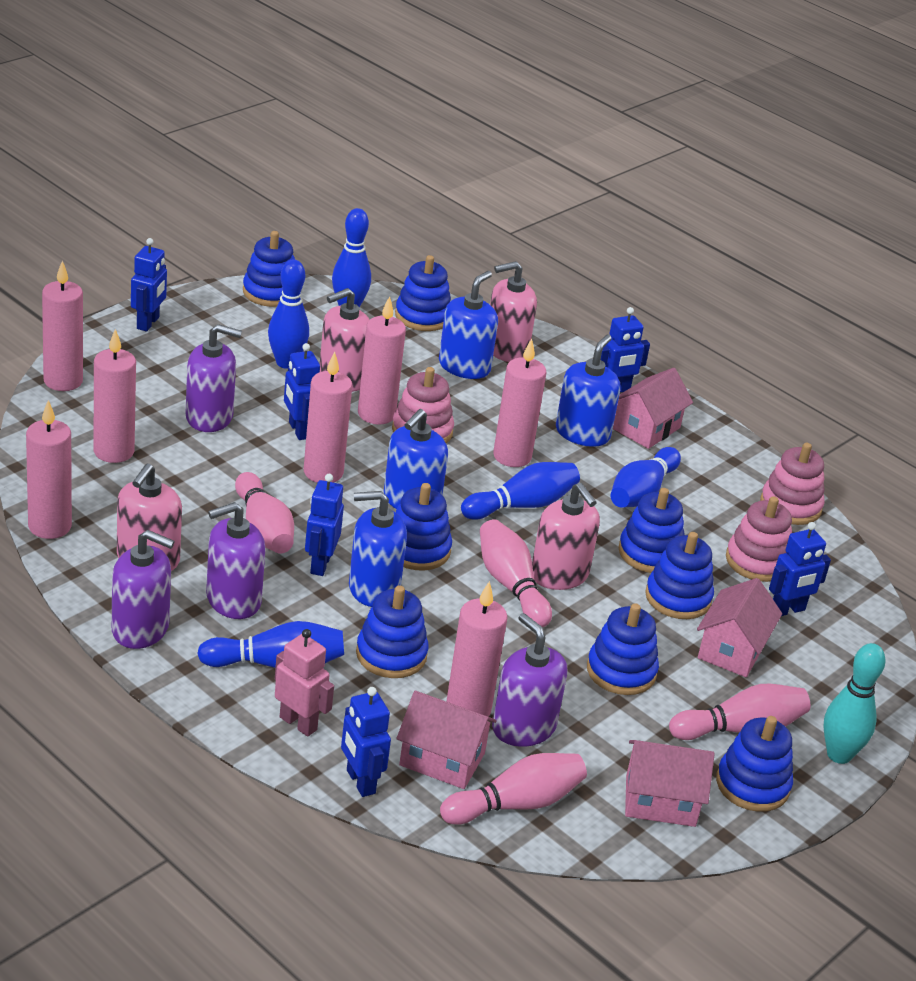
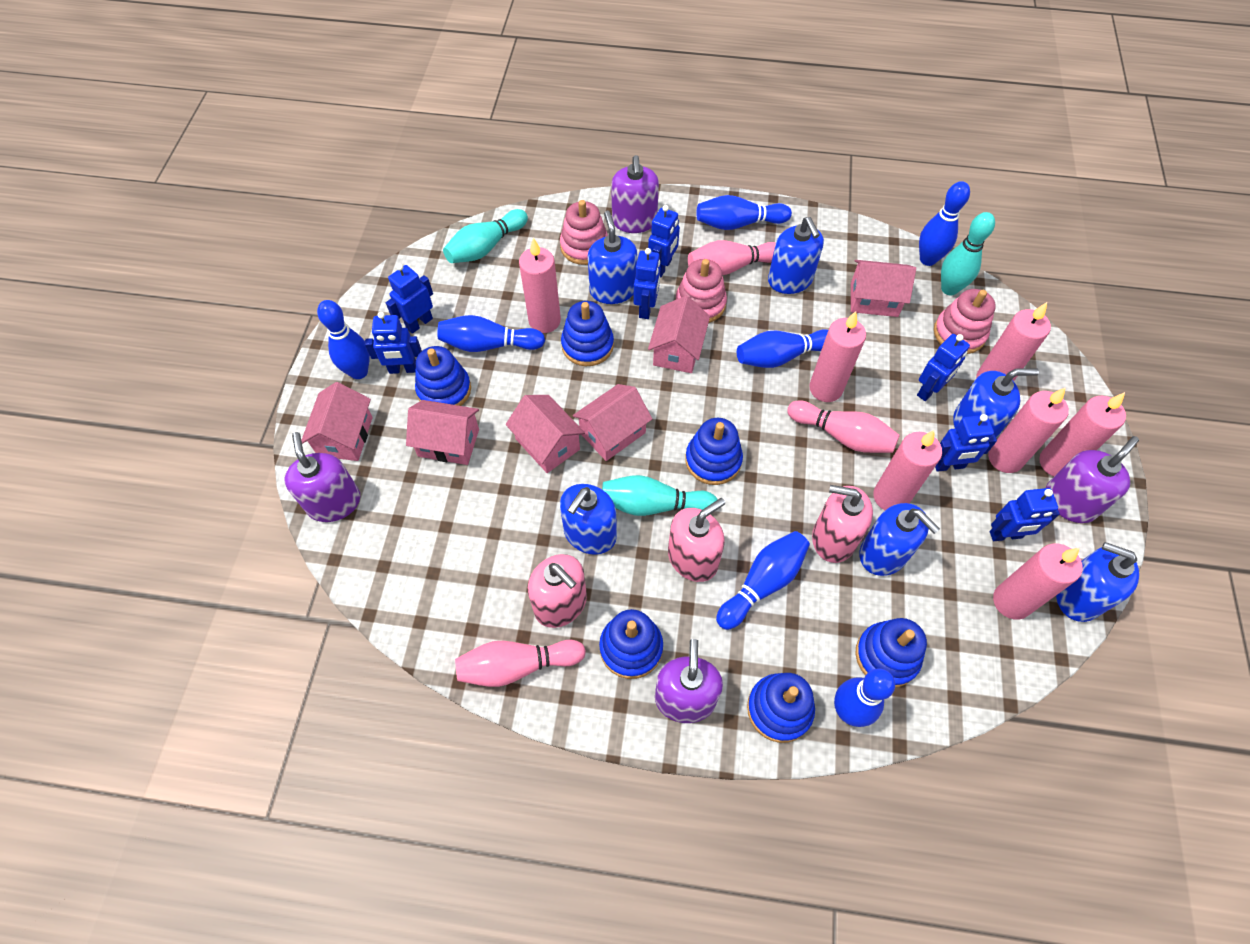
blue bowling pin: [197,621,344,668] [268,259,309,369] [332,208,371,308] [461,462,580,520] [610,447,681,508] = 5 -> [317,300,370,379] [438,315,545,352] [696,195,792,230] [716,531,810,630] [737,329,828,368] [834,669,895,727] [919,181,970,266] = 7
blue robot: [131,238,167,332] [284,343,320,440] [305,474,344,576] [341,687,391,797] [601,307,650,392] [769,522,831,616] = 6 -> [365,312,422,374] [386,264,433,334] [633,248,661,319] [648,205,680,277] [917,334,970,401] [935,414,997,472] [990,488,1060,541] = 7
blue soap dispenser: [349,491,407,607] [384,409,448,509] [439,271,498,379] [556,335,620,447] = 4 -> [560,484,617,555] [588,211,637,304] [768,217,824,294] [859,503,940,576] [953,368,1039,438] [1056,542,1139,622] = 6
blue stacking toy: [243,231,295,307] [356,585,429,678] [395,255,451,331] [396,483,452,571] [587,603,659,695] [618,488,685,573] [645,532,714,619] [716,716,793,812] = 8 -> [415,346,471,406] [561,301,614,366] [599,609,663,679] [685,418,743,485] [747,673,815,743] [856,618,927,687] = 6
pink bowling pin: [235,472,294,554] [440,753,587,825] [480,519,552,627] [669,684,810,740] = 4 -> [455,640,586,687] [688,240,776,275] [787,400,900,453] = 3
pink house: [397,691,497,789] [613,368,693,449] [625,740,715,827] [697,578,782,677] = 4 -> [301,382,373,461] [406,400,479,465] [506,395,585,473] [573,384,652,461] [648,296,710,373] [851,260,916,317] = 6
pink robot: [275,629,334,737] = 1 -> none = 0
pink soap dispenser: [117,463,182,571] [320,288,370,392] [490,261,537,362] [532,483,600,590] = 4 -> [528,554,587,628] [668,498,725,582] [812,485,873,563] = 3
turquoise bowling pin: [823,643,886,764] = 1 -> [443,209,528,263] [602,475,718,516] [941,212,995,295] = 3

